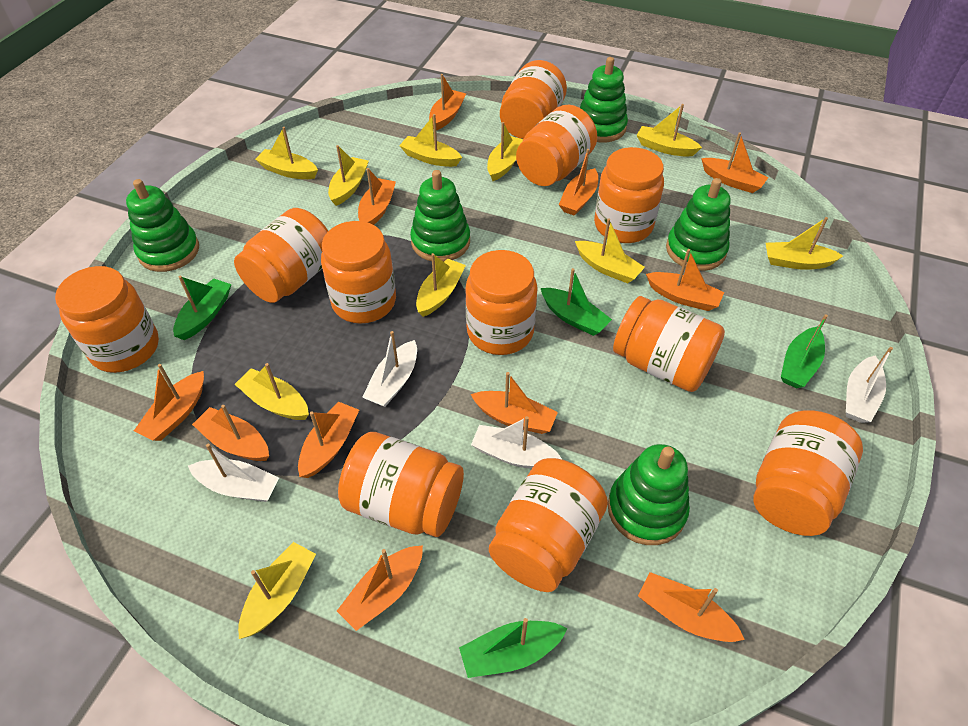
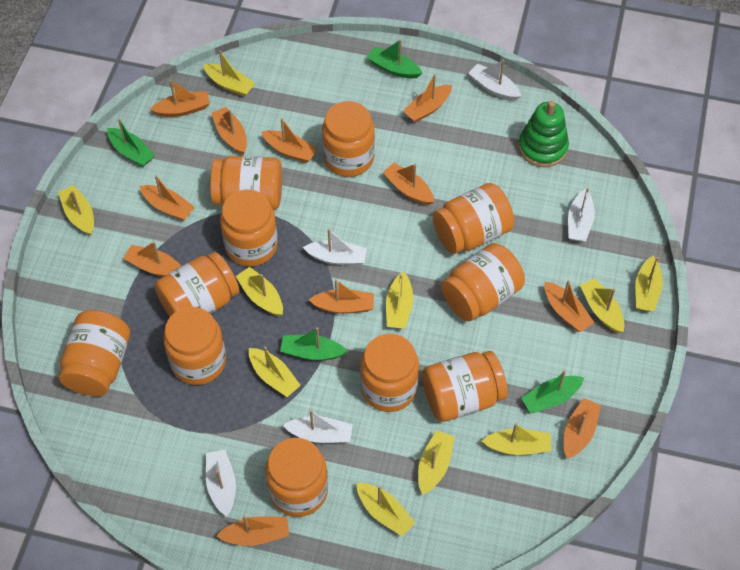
green stacking toy: [126,179,199,272] [410,170,470,262] [580,57,628,142] [608,444,690,545] [666,178,731,271] = 5 -> [518,101,569,167] = 1
white boat: [188,444,279,502] [362,331,417,407] [471,416,562,469] [846,347,893,423] = 4 -> [206,450,236,516] [283,410,353,443] [303,229,367,265] [468,60,521,101] [568,188,595,242] = 5

